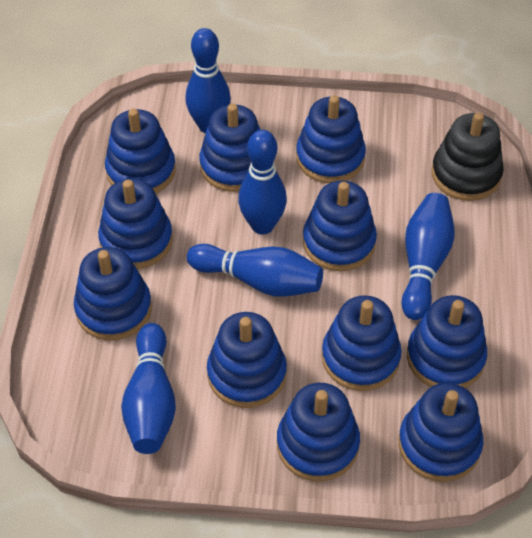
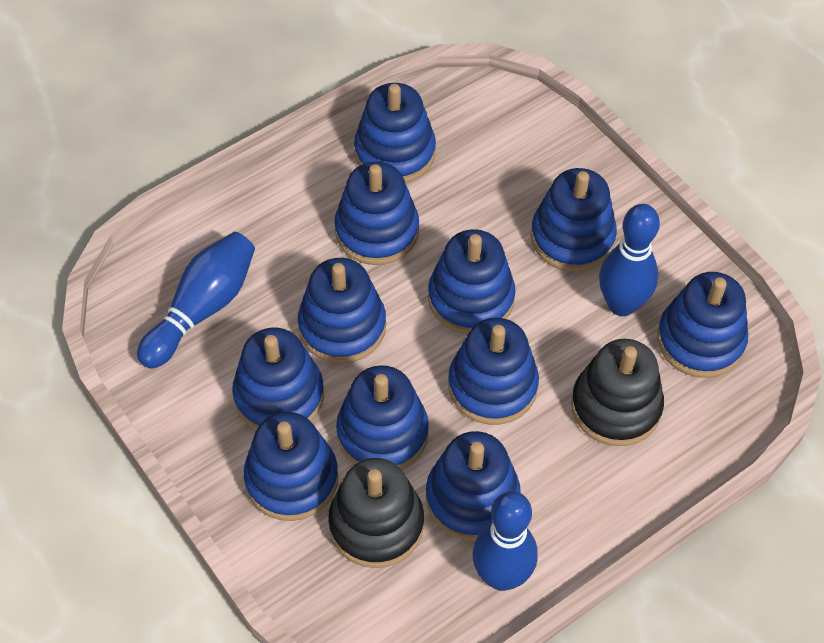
black stacking toy: [432,112,504,201] = 1 -> [328,458,424,568] [571,339,664,446] = 2
blue bowling pin: [121,323,176,454] [185,28,231,133] [187,244,323,297] [238,130,287,235] [402,193,455,320] = 5 -> [137,232,255,368] [473,491,538,591] [599,204,660,316] = 3

